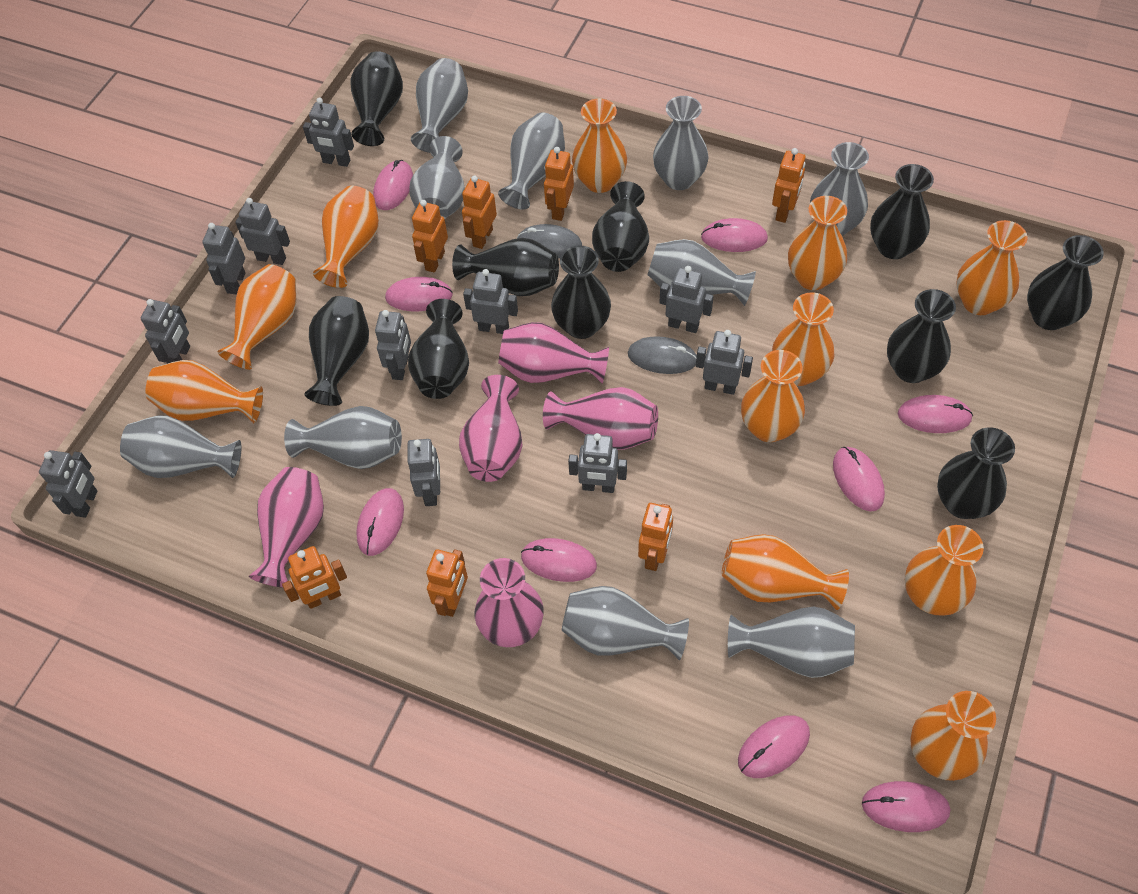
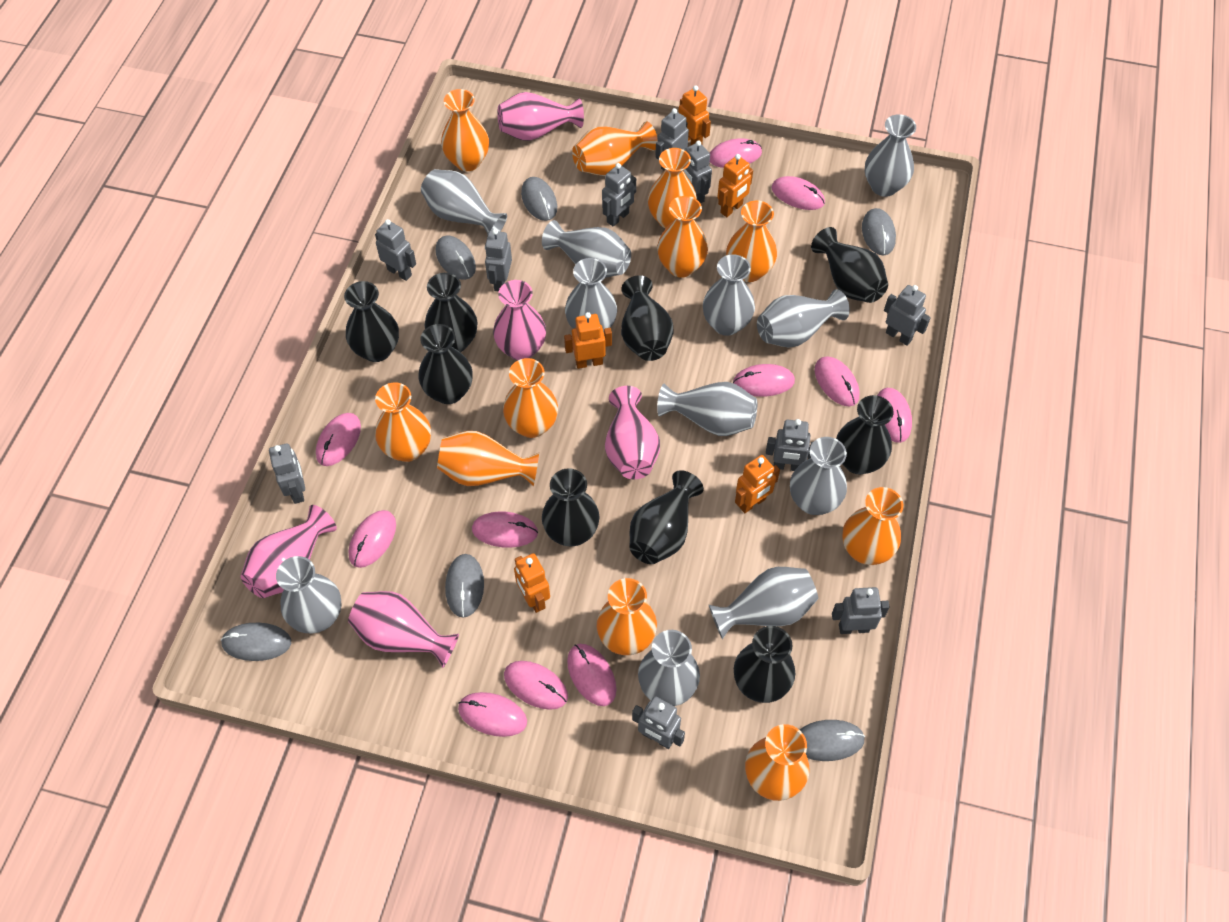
black vase: [304,296,369,406] [350,51,403,146] [408,299,469,399] [452,238,559,296] [551,245,611,339] [592,181,649,272] [870,164,934,259] [887,289,956,383] [937,427,1015,519] [1027,235,1104,330] = 10 -> [344,281,399,362] [419,324,473,404] [425,273,478,352] [542,468,599,547] [621,275,673,361] [630,470,704,564] [734,626,795,703] [811,227,888,303] [836,395,893,475] = 9
grey mouse: [517,224,582,258] [628,336,697,374] = 2 -> [220,623,291,661] [436,235,476,280] [445,554,484,618] [521,177,557,221] [800,720,865,761] [862,208,896,256] = 6
grey robot: [39,450,98,518] [141,299,190,364] [202,223,245,294] [235,198,290,265] [303,98,354,167] [375,310,411,380] [407,439,440,506] [463,269,518,334] [568,433,627,493] [659,266,714,333] [696,330,753,395] = 11 -> [269,443,305,504] [375,219,416,281] [485,229,512,292] [602,163,636,227] [632,696,685,749] [655,108,689,171] [683,140,712,204] [766,419,813,471] [832,587,890,634] [884,285,931,346] = 10
grey vase: [120,415,241,478] [284,406,402,469] [409,136,465,219] [411,58,468,153] [498,112,565,209] [562,586,689,660] [648,239,756,306] [653,96,708,190] [728,606,855,678] [810,142,869,236] = 10 -> [276,556,341,633] [421,169,507,235] [542,220,631,278] [565,258,617,332] [638,630,700,706] [657,382,757,436] [703,254,755,336] [709,567,818,639] [757,289,850,347] [790,437,847,515] [865,114,916,197] = 11
orange robot: [282,546,347,609] [412,200,448,273] [426,549,468,617] [462,176,497,249] [544,147,574,221] [638,503,673,571] [772,148,806,223] = 7 -> [514,553,550,613] [564,312,612,369] [678,86,711,146] [717,154,753,217] [735,455,780,513] = 5
pink mouse: [356,488,404,556] [373,160,413,210] [385,277,453,311] [521,538,597,582] [701,218,768,252] [738,715,810,778] [833,447,885,511] [862,781,950,832] [898,395,973,433] = 9 -> [316,413,361,466] [349,510,396,568] [458,692,527,737] [472,511,538,548] [504,661,568,710] [567,644,616,706] [710,138,762,168] [733,364,795,397] [772,176,825,210] [815,357,860,407] [877,388,912,443] = 11

